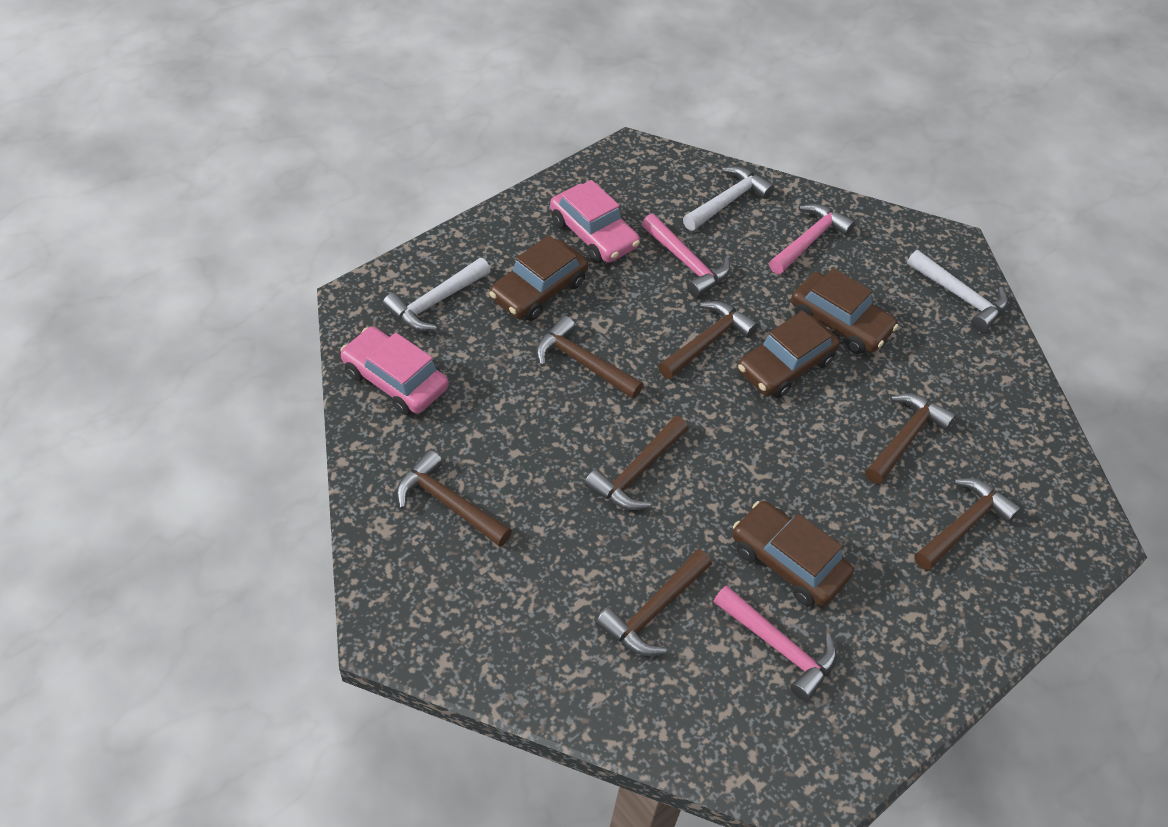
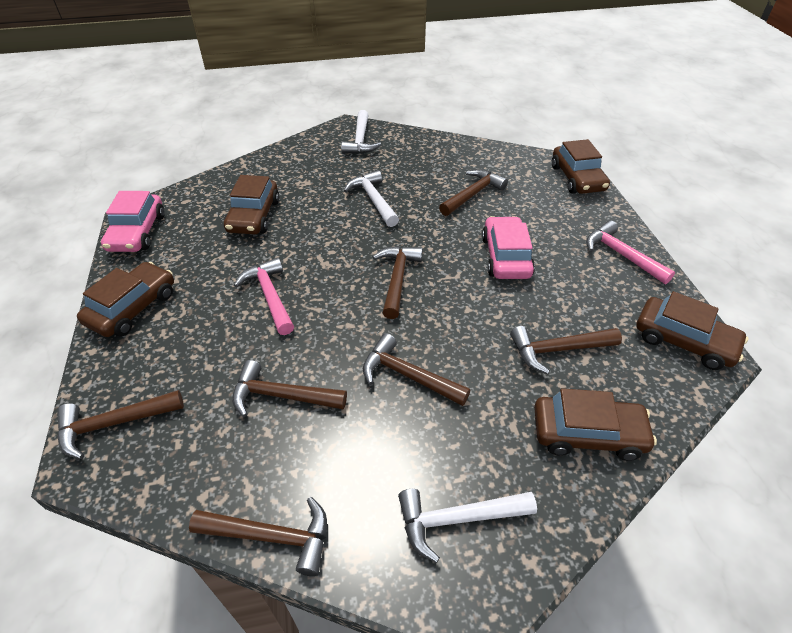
brown car: [489,235,588,321] [732,501,854,606] [737,311,840,398] [791,268,898,354] = 4 -> [77,262,174,337] [224,175,279,235] [534,388,657,461] [552,139,610,194] [636,291,748,370] = 5
pink hammer: [642,214,730,298] [714,585,837,701] [769,204,855,274] = 3 -> [234,258,294,335] [586,220,675,284] = 2

